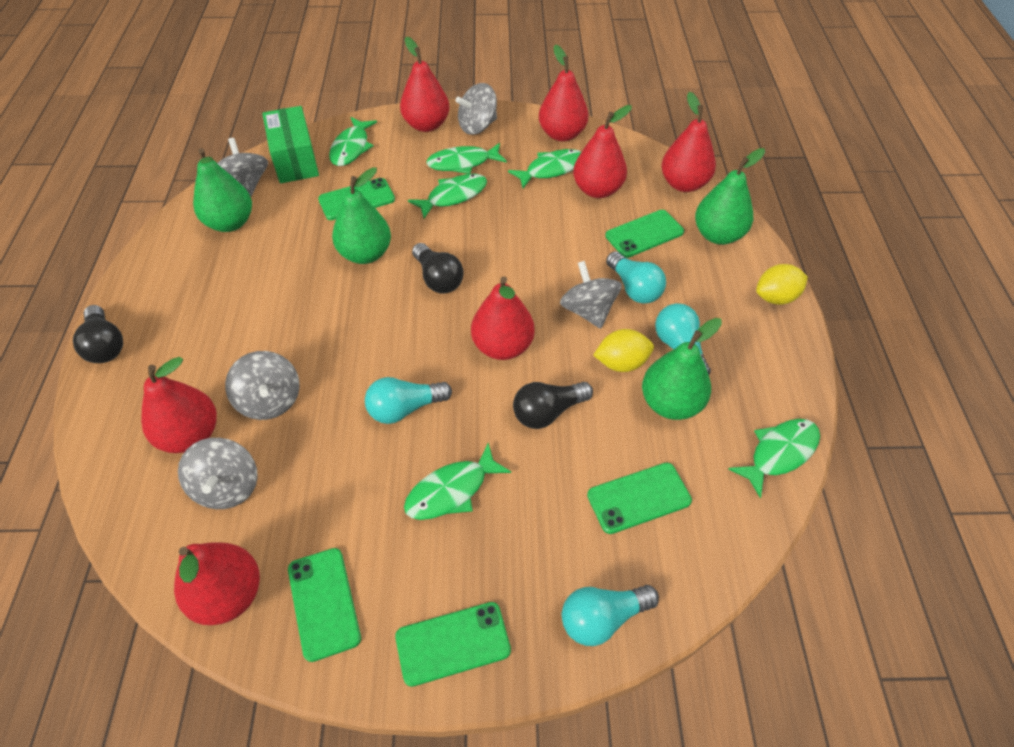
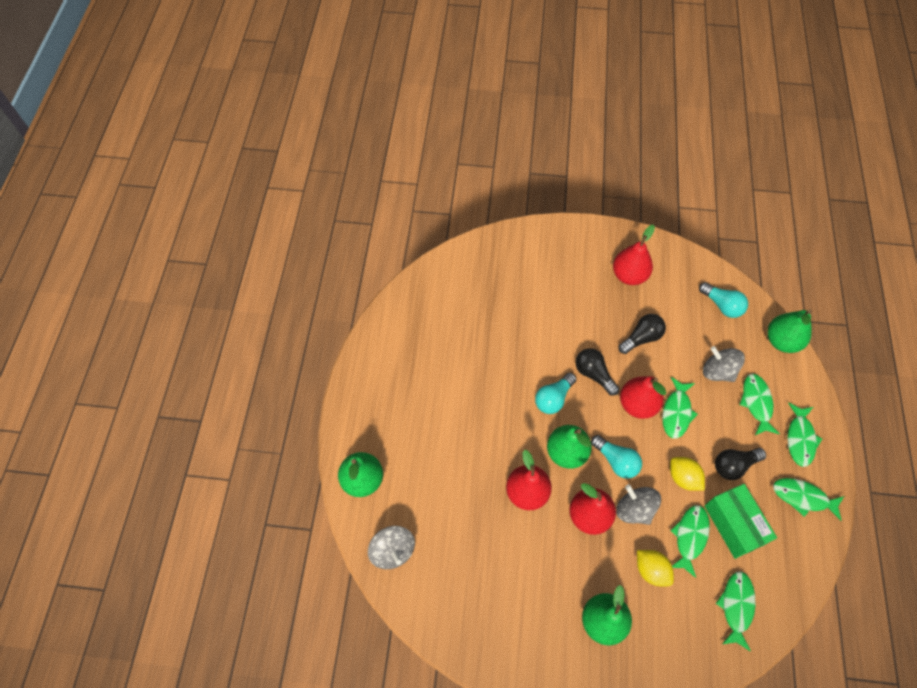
green phone: [288,548,361,662] [318,178,395,220] [395,602,511,687] [587,463,692,534] [605,210,684,258] = 5 -> none = 0
grey spinning top: [178,438,258,509] [217,138,268,197] [225,351,299,420] [456,83,497,135] [560,261,622,329] = 5 -> [368,526,415,569] [616,484,661,525] [703,346,745,382] = 3
red pear: [141,357,217,453] [174,543,260,625] [400,36,449,132] [471,276,535,360] [539,45,589,141] [573,105,632,198] [661,92,716,192] = 7 -> [506,450,552,510] [569,483,616,535] [613,225,655,285] [620,376,666,419] = 4
turquoise light bulb: [365,377,452,424] [562,585,659,646] [606,251,666,304] [655,303,711,375] = 4 -> [535,373,576,414] [591,435,642,479] [699,282,748,318] = 3

